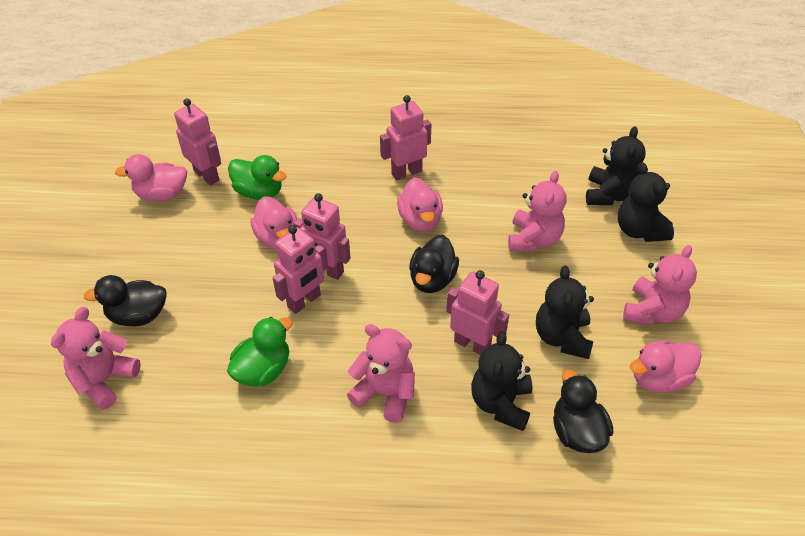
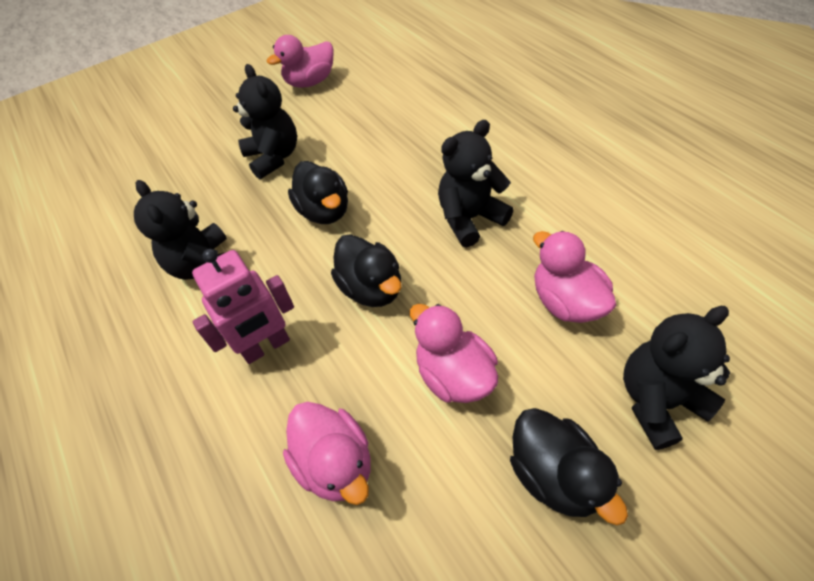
green duck: [227,317,293,386] [228,155,286,200] = 2 -> none = 0
pink robot: [174,99,221,186] [273,225,328,314] [293,193,351,280] [380,95,431,180] [446,270,509,355] = 5 -> [192,249,294,364] = 1
pink teddy bear: [51,307,141,410] [347,324,415,423] [508,171,566,252] [623,245,697,325] = 4 -> none = 0

